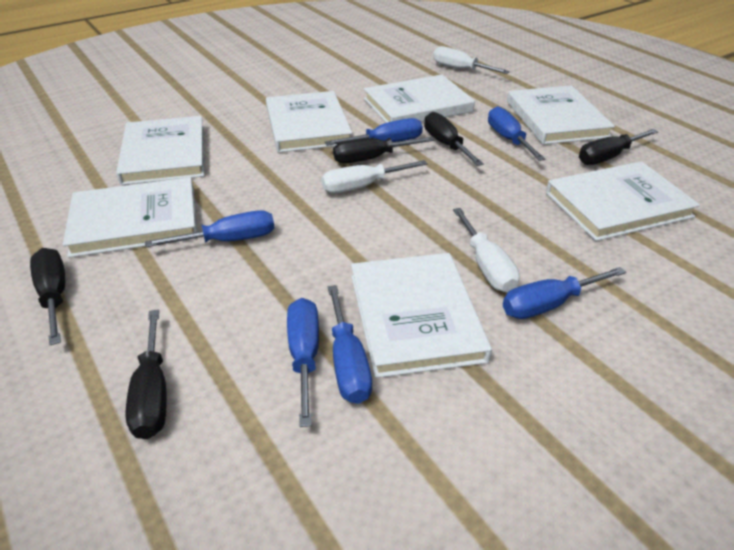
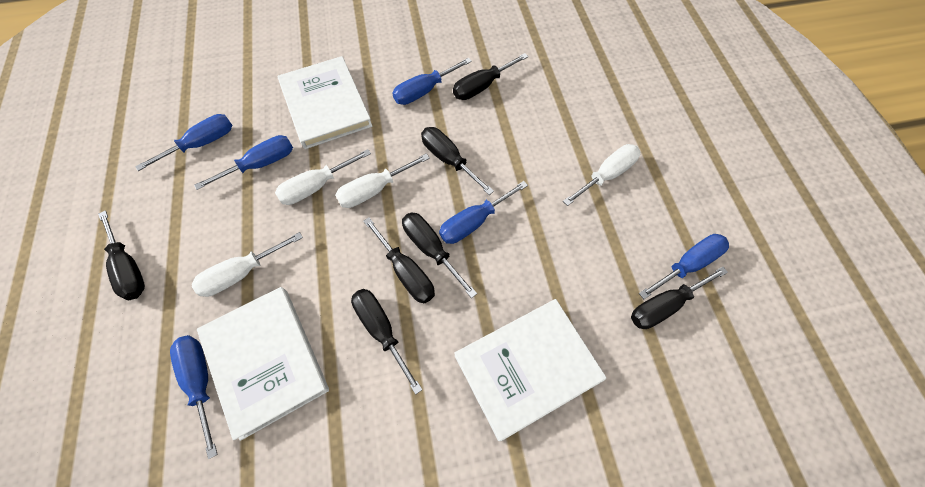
black screwdriver: [30,248,65,345] [125,310,167,439] [333,137,434,163] [424,112,484,166] [579,129,659,165] = 5 -> [98,211,145,300] [351,289,423,395] [363,217,435,304] [402,213,477,298] [421,127,494,195] [453,53,529,100] [631,267,728,329] = 7
white book: [63,177,197,258] [116,116,205,185] [266,91,352,153] [351,253,492,378] [364,75,475,123] [507,85,615,145] [546,161,700,241] = 7 -> [197,287,329,441] [278,56,372,149] [454,299,607,441] = 3
white screwdriver: [321,160,428,193] [433,46,510,74] [453,208,520,293] = 3 -> [192,232,303,297] [275,149,371,205] [335,153,430,208] [563,144,640,206] = 4

